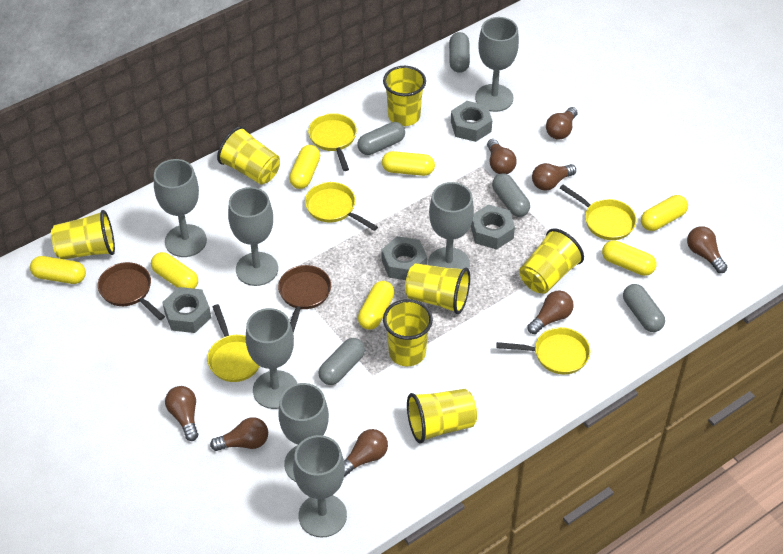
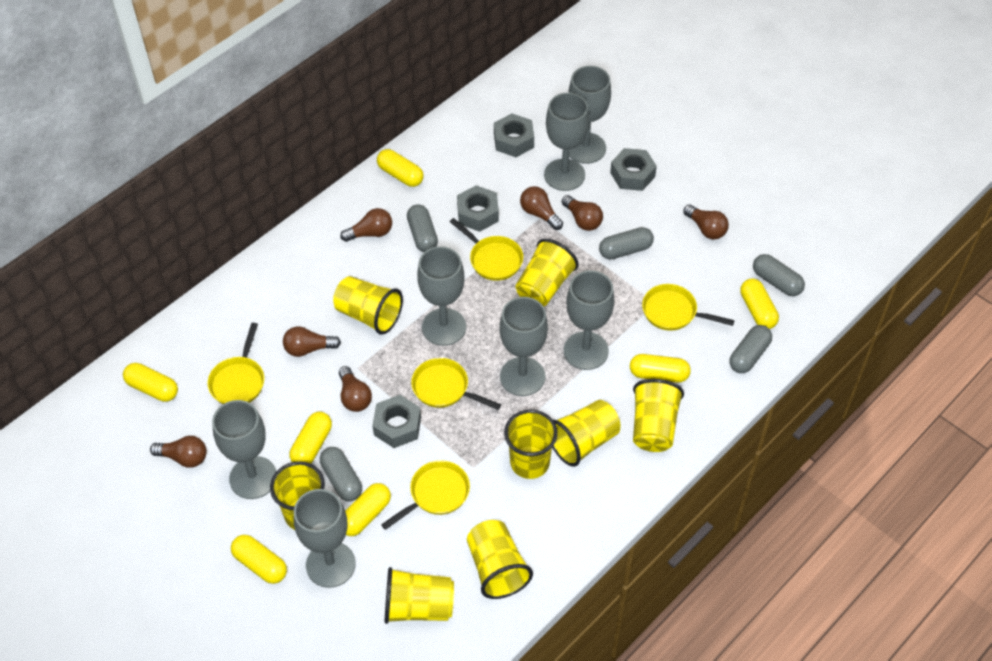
brown light bulb: [165,386,198,441] [210,417,268,451] [344,429,388,477] [487,139,517,174] [527,290,574,334] [532,163,576,191] [546,107,578,140] [687,226,727,273] = 8 -> [150,436,207,468] [283,326,341,357] [339,366,372,412] [340,208,392,242] [520,186,563,230] [562,195,603,231] [683,204,729,239] = 7
brown pan: [98,262,165,320] [278,265,331,333] = 2 -> none = 0
yellow cup: [51,210,115,259] [217,126,280,184] [383,66,426,126] [383,299,433,366] [405,263,470,314] [407,389,477,444] [520,228,584,294] = 7 -> [270,461,325,530] [333,276,403,335] [384,567,454,624] [467,520,533,599] [504,410,558,479] [515,239,579,307] [552,400,620,467] [633,379,684,452] = 8

